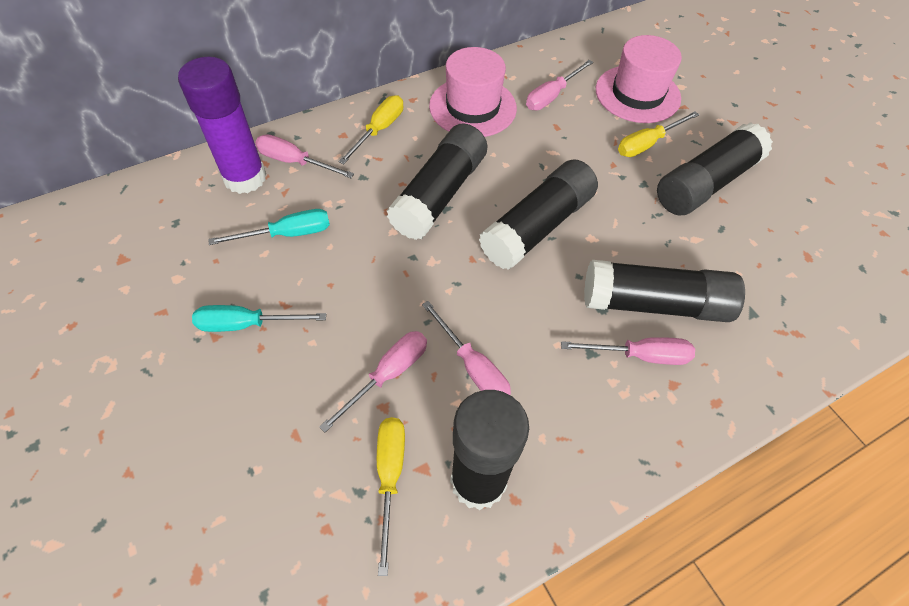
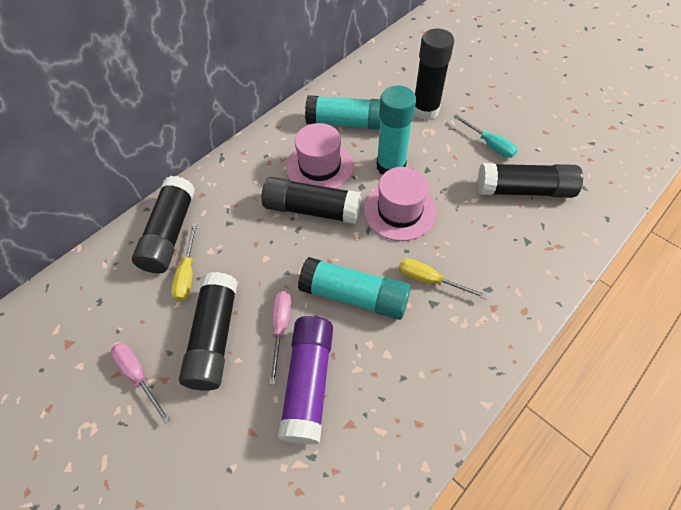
pink screwdriver: [255,134,354,178] [319,331,427,432] [422,301,511,395] [526,60,593,110] [561,337,695,365] = 5 -> [110,343,170,423] [269,291,292,385] = 2
turquoise glue stick: none = 0 -> [298,257,411,320] [305,95,380,130] [376,85,416,175] = 3
turquoise screwdriver: [192,305,326,332] [208,209,330,245] = 2 -> [453,114,517,158] = 1
yellow screwdriver: [338,95,404,164] [377,417,405,576] [618,111,699,157] = 3 -> [171,223,197,301] [398,258,488,299] = 2

